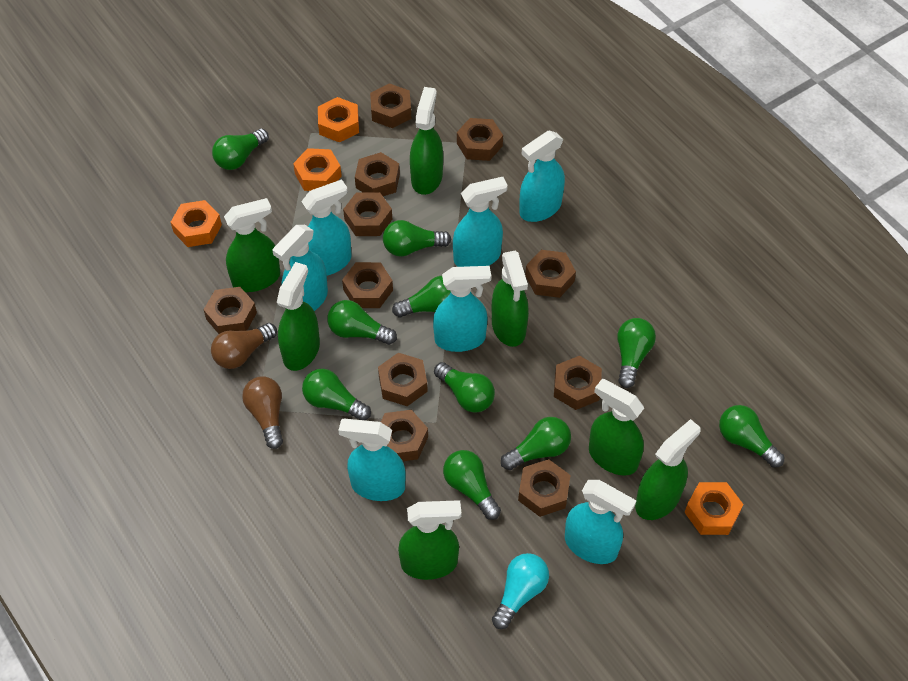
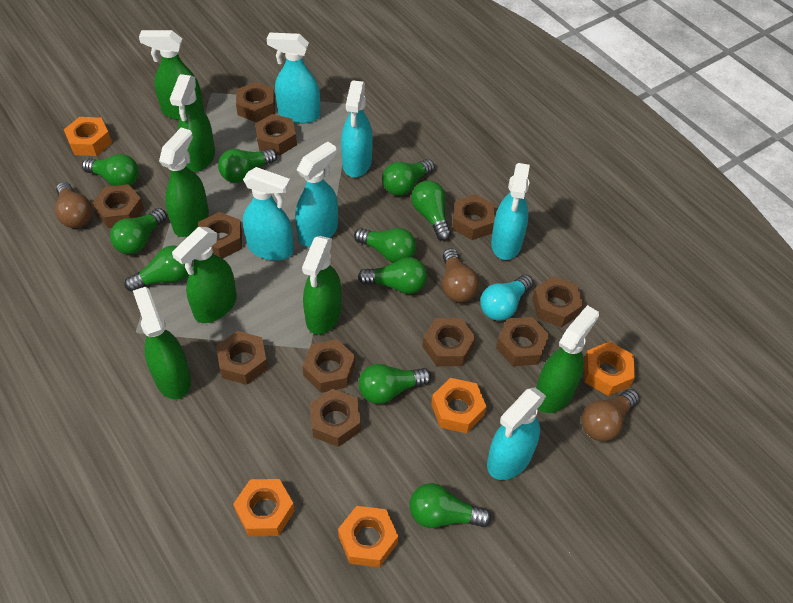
brown light bulb: [211,323,277,369] [242,377,283,449] = 2 -> [55,182,93,228] [442,248,479,303] [581,389,639,441] = 3
orange nut: [171,200,222,247] [293,148,342,191] [318,97,359,143] [684,482,743,535] = 4 -> [64,117,112,156] [233,479,295,536] [338,506,398,567] [431,378,487,433] [584,341,635,396] = 5
turquoise spray bottle: [273,225,328,311] [301,179,351,276] [338,419,406,501] [433,266,491,352] [453,177,508,267] [519,130,565,222] [565,480,637,564] = 7 -> [243,167,294,261] [267,32,320,123] [295,141,338,247] [341,80,373,177] [487,387,546,480] [491,163,530,260] = 6

